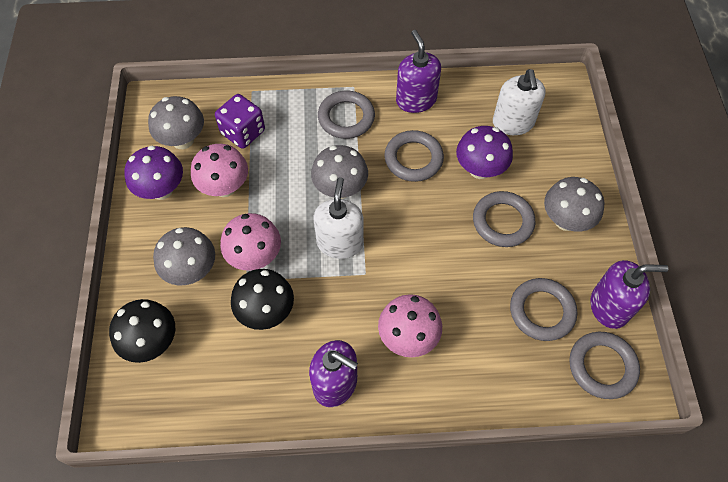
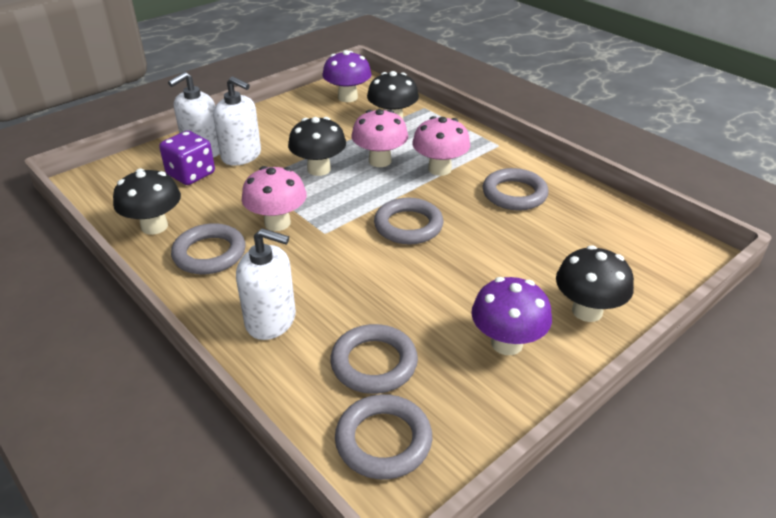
black mushroom: [109,299,175,363] [231,269,294,330] = 2 -> [113,168,181,235] [288,117,346,176] [367,71,419,119] [556,245,634,322] = 4
grey mushroom: [148,96,204,149] [153,227,215,285] [311,145,368,199] [544,177,604,232] = 4 -> none = 0
purple soap dispenser: [309,340,358,407] [396,30,441,113] [590,260,668,329] = 3 -> none = 0
white soap dispenser: [314,177,364,259] [493,69,546,135] = 2 -> [168,72,220,158] [213,76,261,166] [236,228,296,340] = 3

